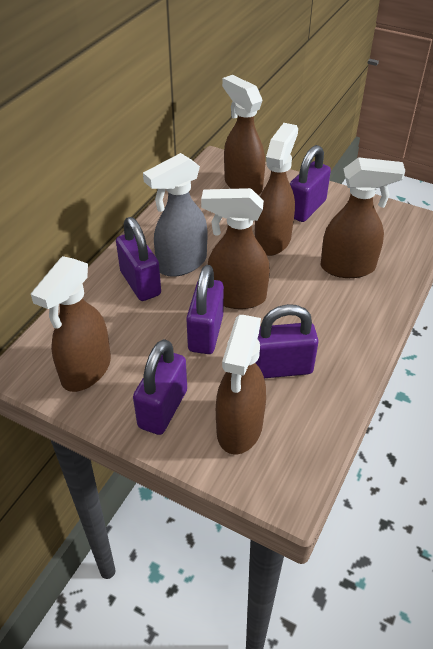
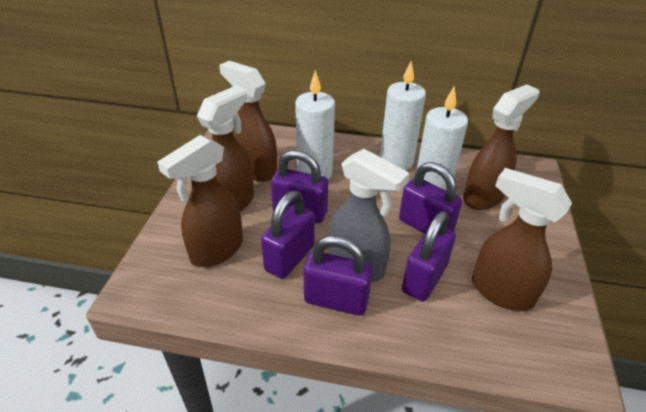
brown spray bottle: [31,256,111,392] [201,188,270,309] [216,315,266,455] [222,75,265,195] [255,123,298,256] [321,157,405,278] = 6 -> [157,135,243,267] [197,86,254,212] [219,61,277,182] [463,84,539,210] [472,168,572,311] = 5
white candle: none = 0 -> [295,70,335,179] [380,61,426,170] [416,87,468,190] = 3

